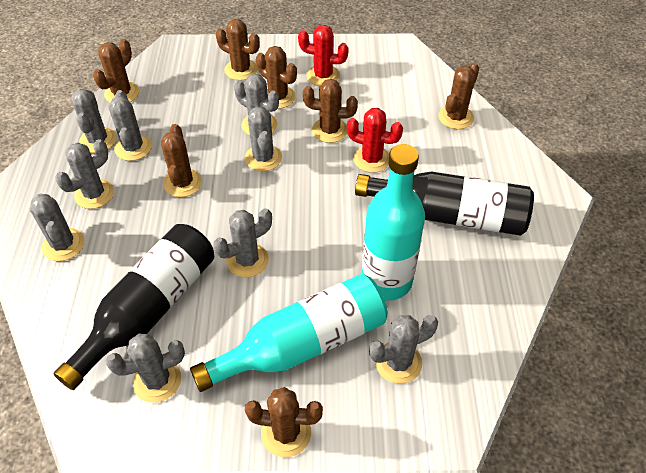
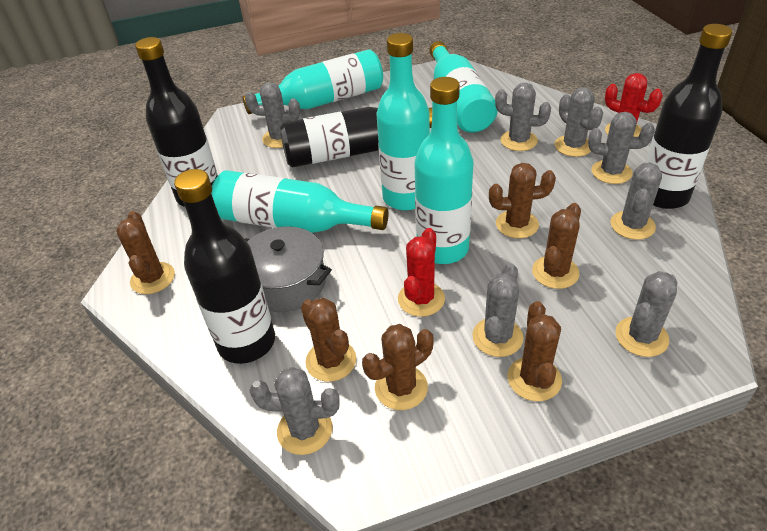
black bottle: [53,224,214,390] [355,171,534,236] = 2 -> [135,37,218,207] [174,169,275,364] [280,107,432,168] [646,24,732,209] = 4
brown cactus: [93,39,139,102] [161,124,202,197] [216,19,260,81] [245,387,323,457] [256,46,297,109] [303,79,358,143] [438,63,479,129] = 7 -> [116,211,175,294] [301,298,356,382] [362,324,433,410] [489,163,556,238] [508,301,562,401] [532,203,581,289] = 6
grey cactus: [30,194,84,261] [55,139,114,209] [71,89,116,153] [106,334,185,403] [109,90,152,161] [213,208,272,277] [234,74,279,136] [245,107,282,171] [369,315,438,384] = 9 -> [245,82,300,148] [249,367,340,455] [472,263,524,357] [495,83,551,151] [555,87,603,157] [588,112,655,184] [610,163,662,240] [615,271,677,357] = 8
grey pot: none = 0 -> [245,226,332,312] = 1
turquoise bottle: [190,274,388,392] [362,144,425,300] = 2 -> [211,170,389,233] [242,49,383,114] [376,33,430,211] [414,77,474,264] [429,41,498,133] = 5

